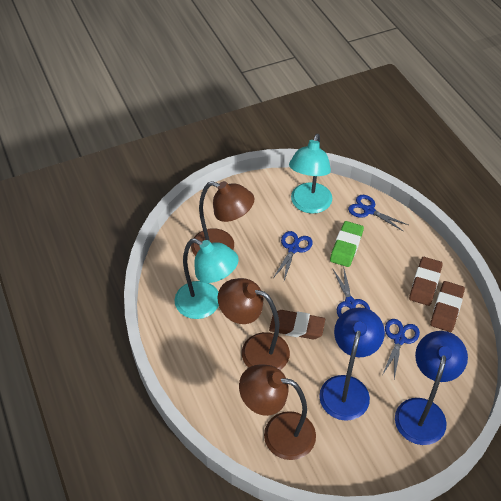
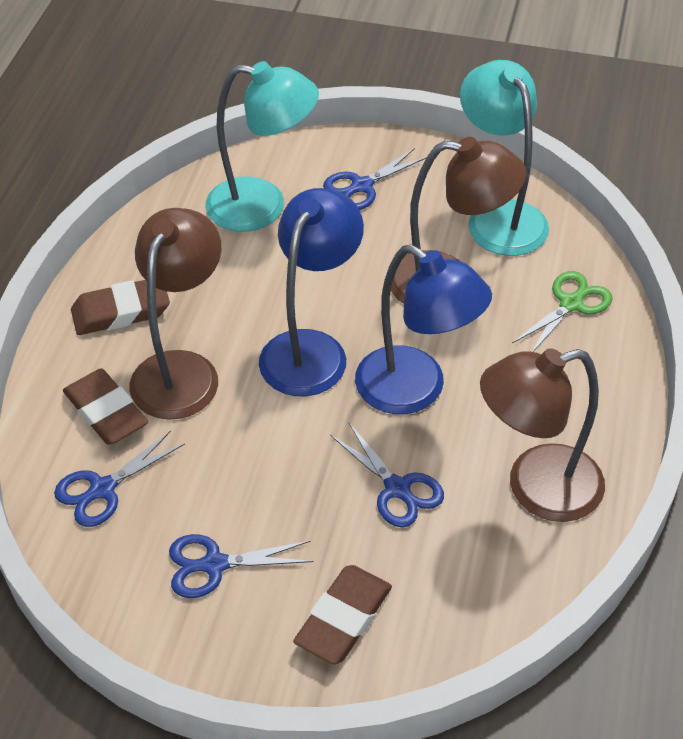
green eraser: [330,221,364,267] = 1 -> none = 0
green scissors: none = 0 -> [512,271,613,352] = 1

